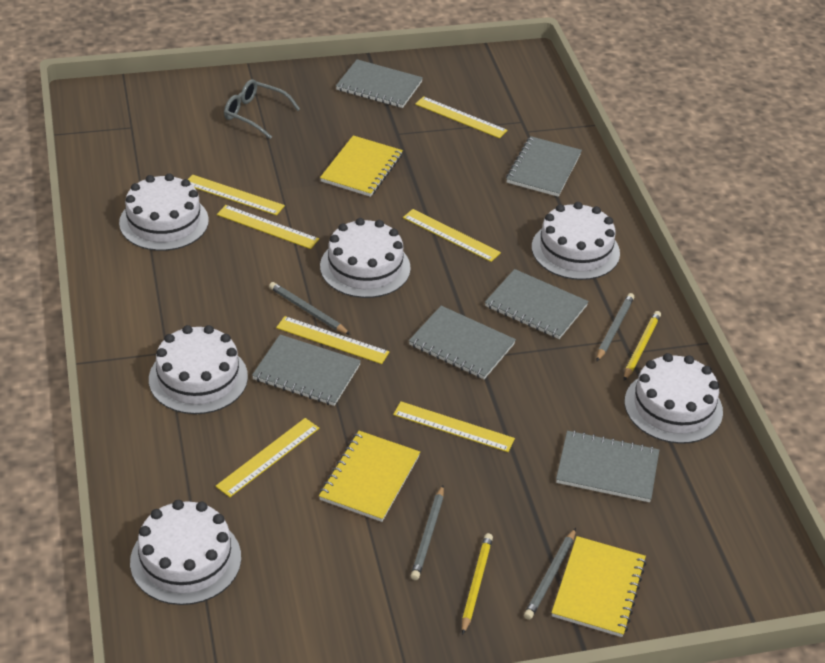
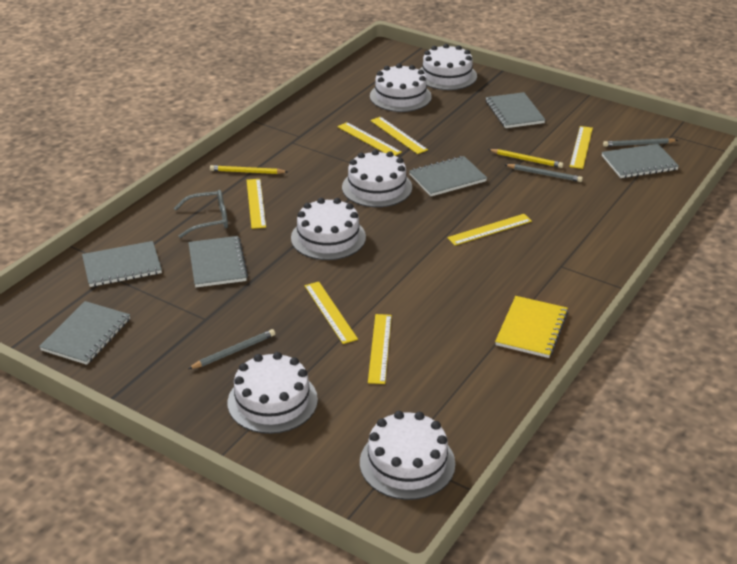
grey pencil: [269,282,351,335] [411,485,444,580] [524,528,576,620] [596,293,635,362] = 4 -> [188,329,275,369] [504,164,583,182] [603,138,678,147] = 3
yellow notebook: [319,431,420,522] [320,135,403,197] [551,536,646,637] = 3 -> [495,296,568,358] = 1

